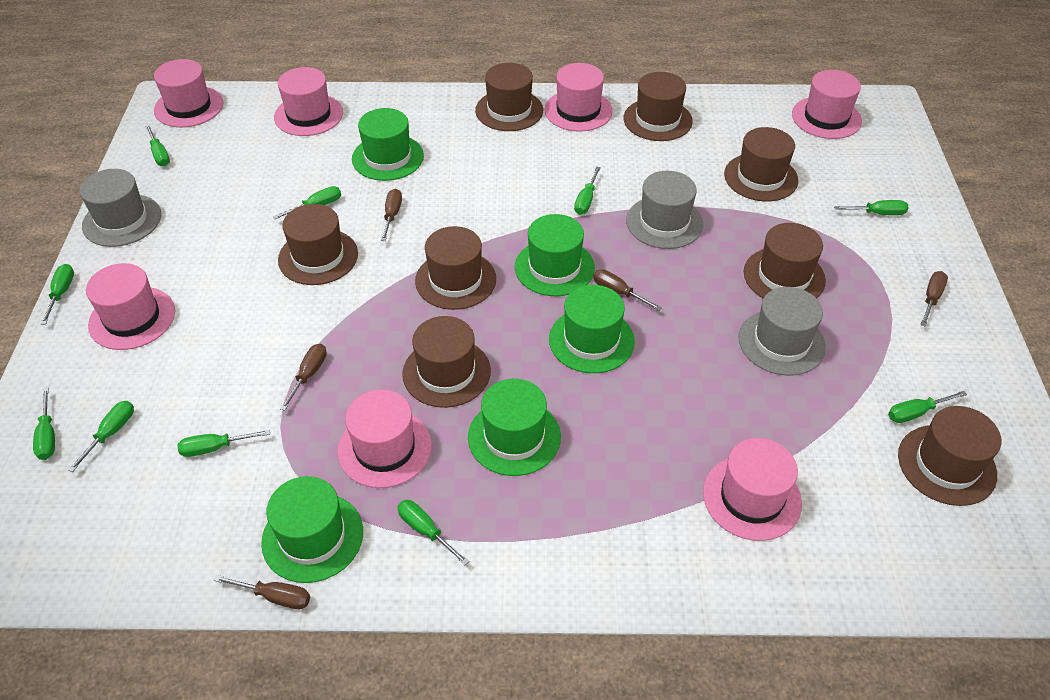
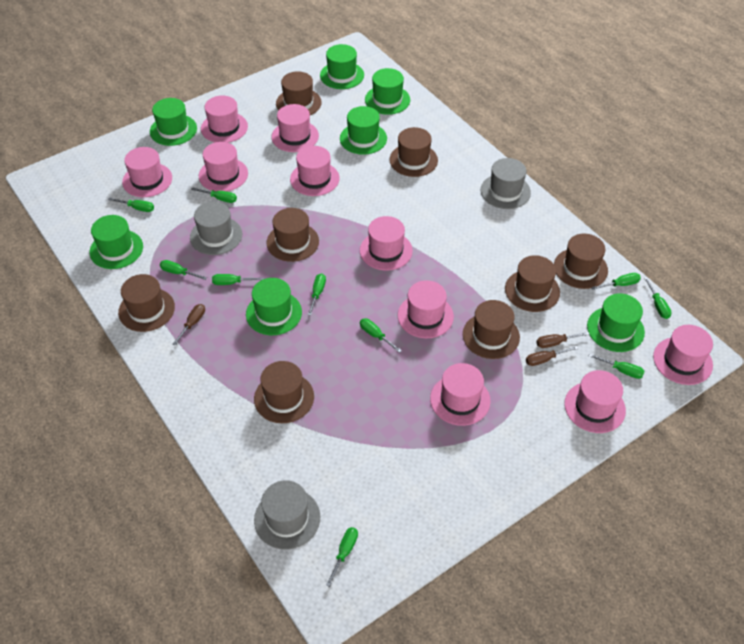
brown screwdriver: [214,575,310,609] [280,344,327,411] [381,189,402,241] [593,269,662,311] [920,271,948,327] = 5 -> [173,304,205,346] [526,346,578,366] [537,332,590,348] = 3
green hat: [261,476,363,583] [352,108,424,181] [468,379,561,476] [515,214,595,296] [549,285,635,373] = 5 -> [89,215,143,269] [150,98,197,146] [246,278,302,335] [320,44,364,89] [340,106,387,155] [365,68,410,115] [587,293,645,352] = 7
pink hat: [86,263,175,350] [154,59,223,127] [274,67,343,136] [337,390,432,488] [544,63,613,132] [703,438,802,541] [792,70,862,139] = 7 -> [122,147,172,197] [199,142,248,192] [201,96,248,143] [272,104,319,152] [290,146,340,196] [360,216,413,271] [397,280,454,338] [430,363,491,426] [564,370,626,433] [653,325,713,385] = 10

